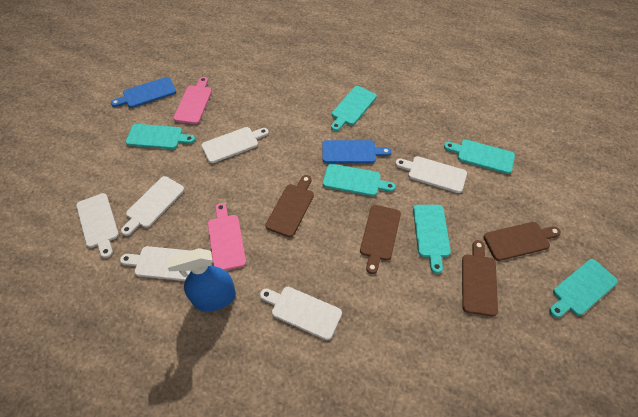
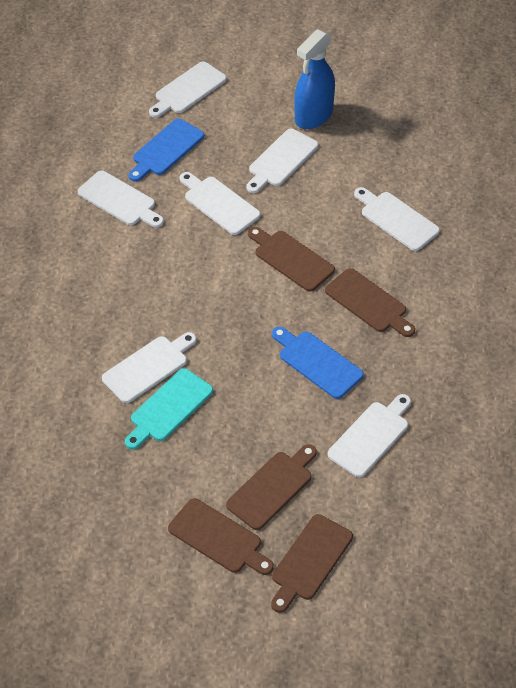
brown cutting board: [265,175,314,237] [360,205,401,274] [462,240,498,317] [484,222,561,261] = 4 -> [168,498,274,575] [226,444,317,530] [248,227,335,292] [271,514,353,613] [325,268,415,337] = 5
pink cutting board: [173,77,212,124] [208,203,246,271] = 2 -> none = 0
turquoise cutting board: [126,124,195,149] [323,164,396,196] [331,86,377,131] [413,205,451,274] [444,139,515,174] [549,259,618,318] = 6 -> [125,368,213,449] = 1
white cutting board: [76,193,119,258] [120,246,191,281] [121,176,184,236] [201,127,269,163] [260,287,342,340] [395,156,467,193] = 6 -> [78,171,164,228] [102,332,197,403] [149,61,227,118] [180,172,261,235] [246,129,318,193] [328,394,411,477] [354,187,440,251] = 7

